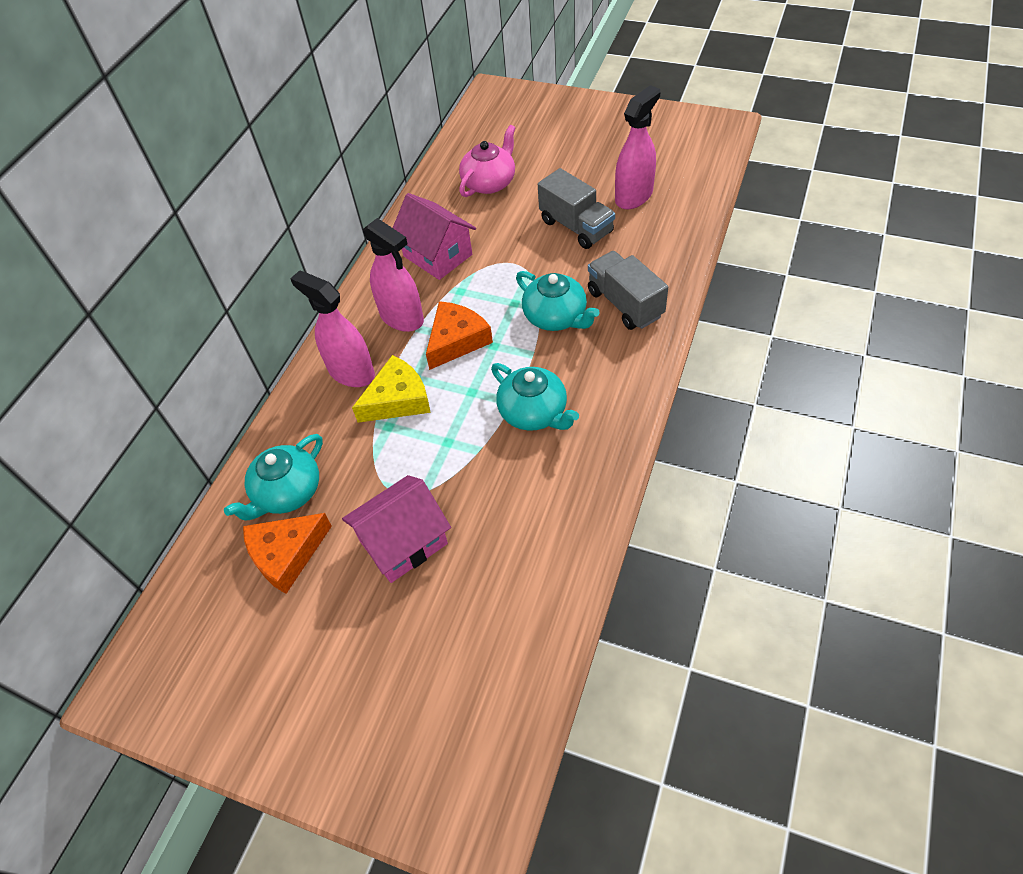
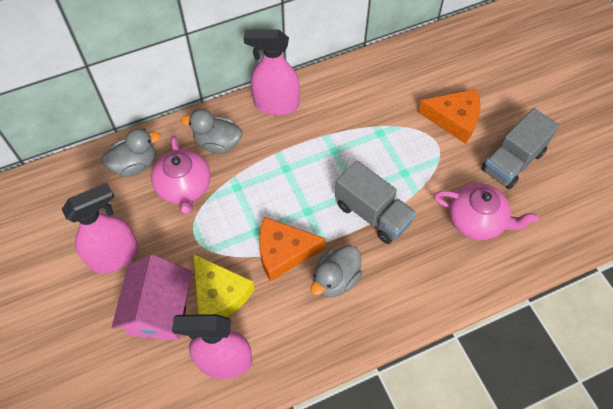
grey duck: none = 0 -> [101,128,160,177] [181,109,242,154] [311,245,362,297] = 3
pink house: [342,475,451,583] [393,193,476,280] = 2 -> [112,254,192,341] = 1
pink teapot: [459,125,515,197] = 1 -> [151,136,210,214] [434,183,539,240] = 2
turquoise teapot: [224,434,323,521] [491,363,579,431] [516,271,600,331] = 3 -> none = 0

